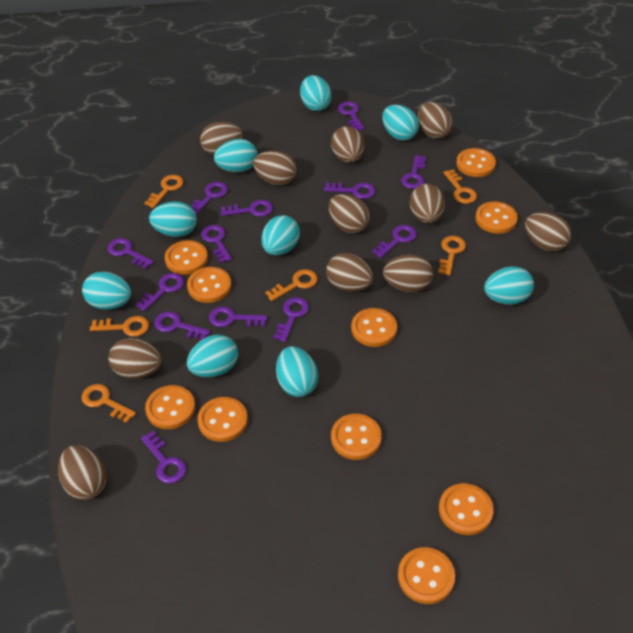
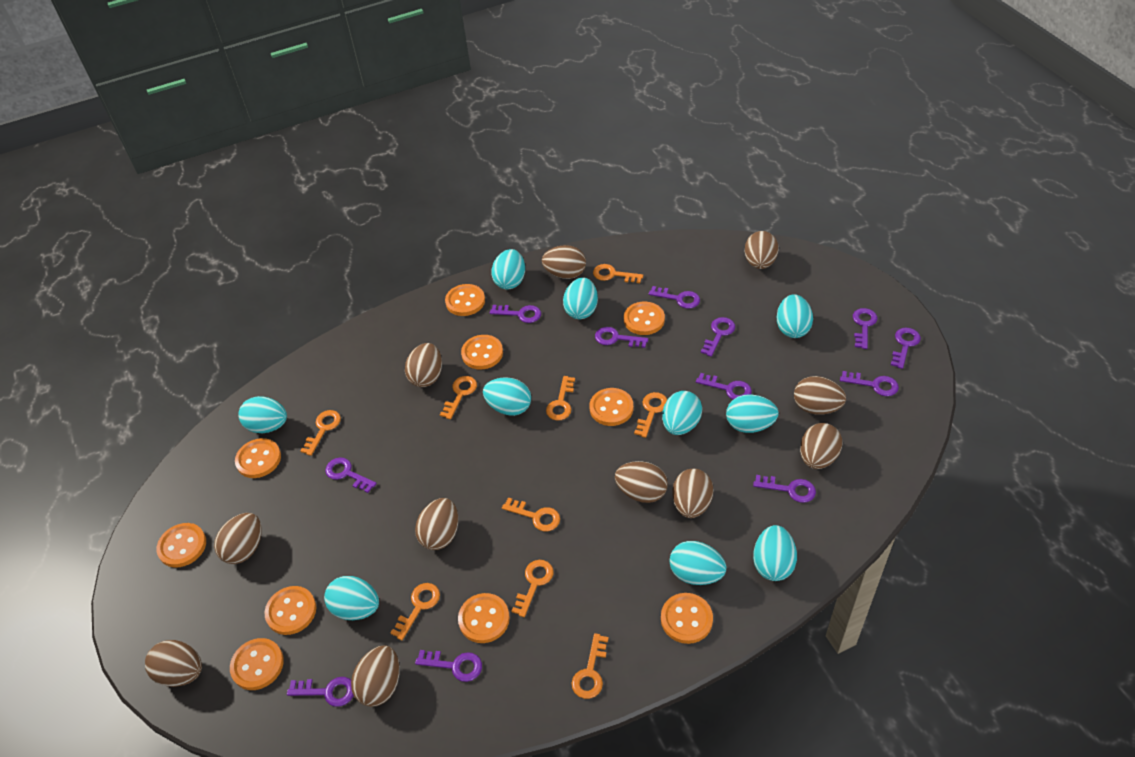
orange key: [81,384,136,423] [90,316,149,337] [144,175,184,208] [265,269,318,301] [438,236,466,276] [444,169,477,204] = 6 -> [301,410,341,456] [390,583,440,640] [440,376,477,419] [502,498,560,531] [512,560,553,617] [546,376,575,420] [571,633,609,699] [593,264,643,283] [634,392,667,438] = 9
purple key: [108,238,154,269] [136,273,184,311] [141,431,186,484] [154,312,210,340] [191,182,228,215] [201,225,232,263] [209,307,267,327] [221,200,273,217] [273,297,309,342] [324,182,375,199] [338,101,364,130] [372,225,417,258] [401,155,426,189] = 13 -> [287,677,354,707] [325,458,377,493] [415,650,482,682] [490,305,541,323] [595,327,648,348] [649,286,700,309] [696,373,752,399] [701,317,735,357] [753,475,816,503] [840,371,899,396] [853,308,877,349] [891,328,921,369] = 12
turquoise egg: [82,272,131,310] [149,202,197,237] [187,335,238,377] [214,139,258,172] [261,215,300,255] [276,346,318,397] [300,75,332,111] [382,105,419,141] [484,266,534,305] = 9 -> [238,396,287,433] [324,576,379,620] [483,377,531,416] [491,249,525,290] [563,277,598,319] [662,391,702,435] [669,541,726,585] [726,394,779,433] [753,525,797,581] [777,294,813,338] = 10

